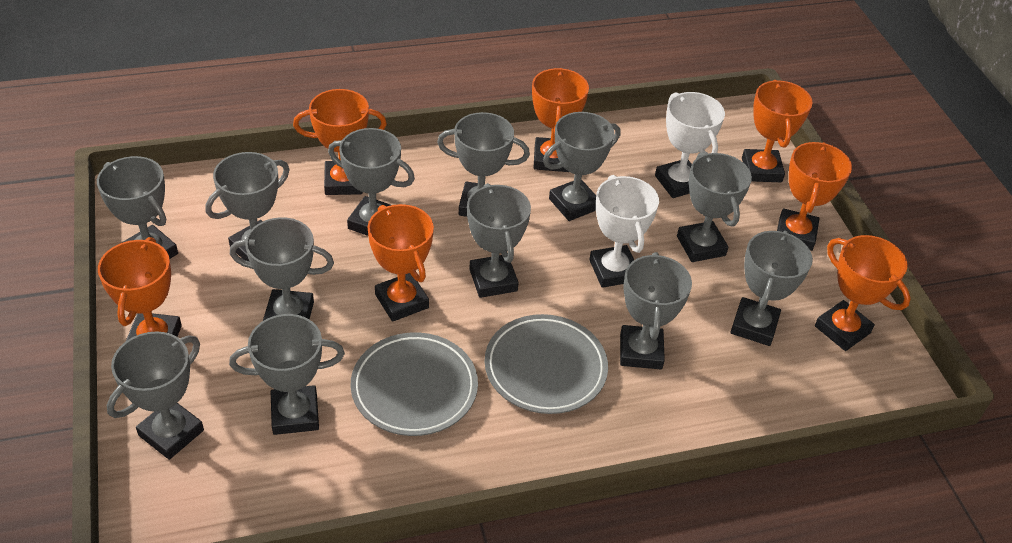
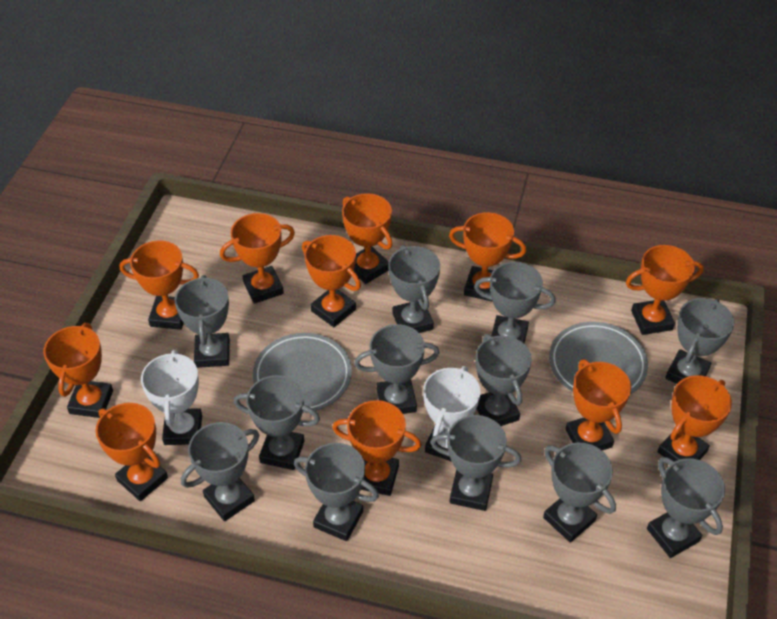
orange trophy: [98,237,182,341] [293,89,387,195] [367,204,434,322] [532,68,589,172] [742,80,813,182] [777,142,852,251] [815,235,911,351] = 7 -> [43,323,113,418] [95,403,168,501] [120,241,199,330] [220,213,295,304] [302,235,361,327] [332,400,421,496] [342,193,393,284] [449,212,526,302] [566,359,631,451] [626,245,704,335] [657,375,732,462] = 11

